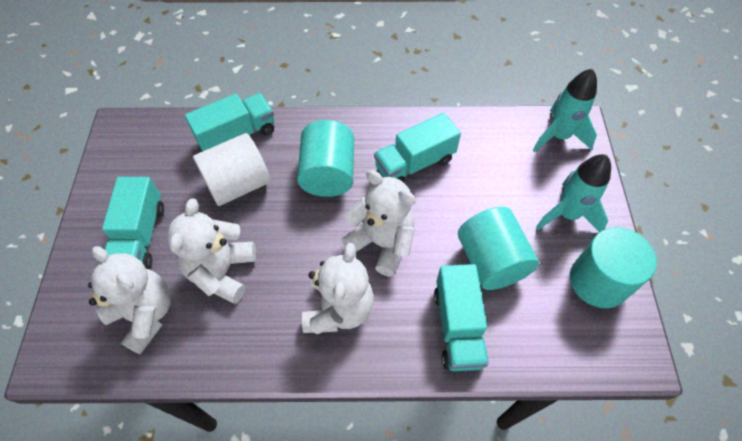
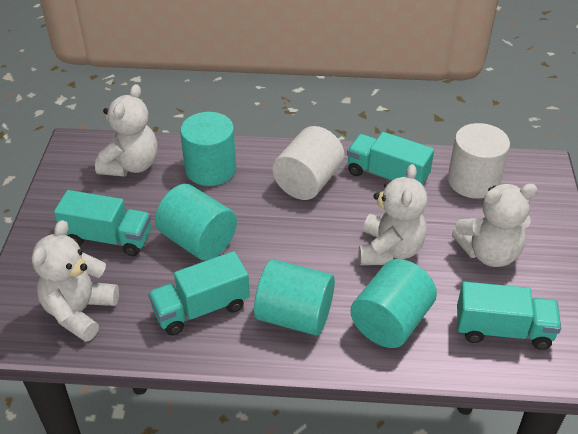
turquoise cylinder: [297,120,354,197] [458,207,539,290] [570,227,657,308] = 3 -> [155,184,237,261] [180,112,236,186] [254,259,335,336] [350,259,437,348] = 4
turquoise rocket: [532,69,597,153] [536,154,611,232] = 2 -> none = 0
white cylinder: [193,133,270,206] = 1 -> [272,126,345,200] [448,123,510,199] = 2

